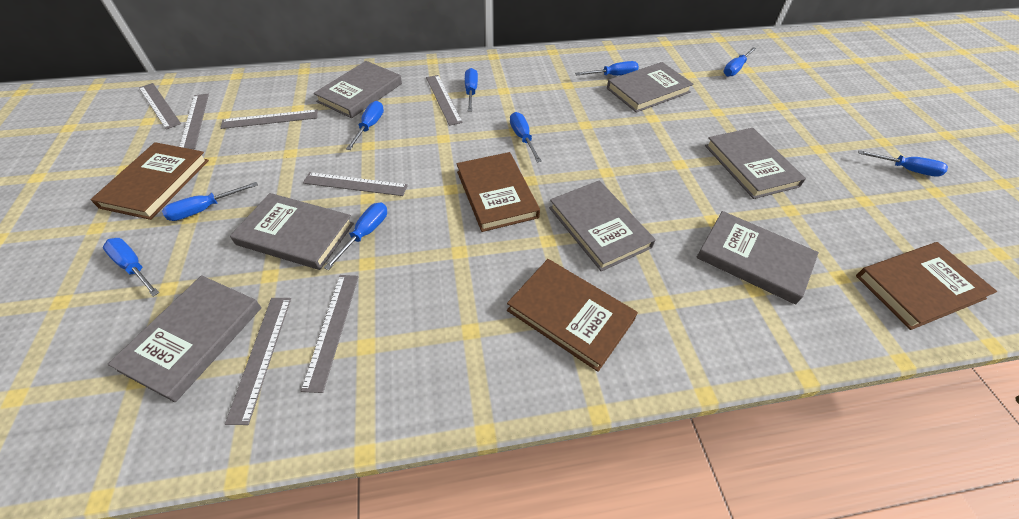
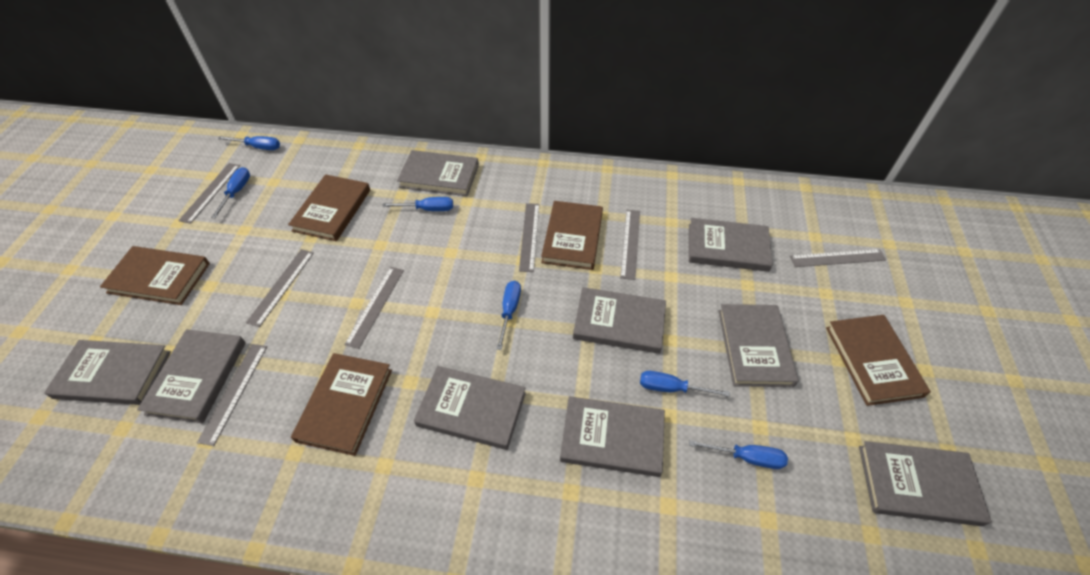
blue screwdriver: [103,238,159,297] [162,182,258,221] [324,203,387,270] [346,101,384,150] [465,68,478,111] [510,112,542,163] [575,61,639,76] [723,47,756,77] [858,150,948,177] = 9 -> [211,167,250,218] [218,136,280,150] [382,197,453,211] [496,280,521,350] [640,371,730,397] [689,440,788,469] = 6
brown book: [90,142,209,220] [457,152,540,232] [507,259,638,372] [856,242,997,330] = 4 -> [100,246,210,305] [288,174,370,241] [291,353,392,456] [541,201,603,270] [826,315,931,406] = 5
grey book: [108,275,262,402] [230,193,354,270] [314,61,402,118] [549,180,656,271] [607,62,693,113] [696,211,819,305] [705,128,806,199] = 7 -> [44,340,171,405] [137,329,246,423] [397,150,479,196] [414,366,526,450] [560,396,665,477] [573,287,666,354] [689,218,773,272] [719,304,798,387] [859,441,992,526] = 9

